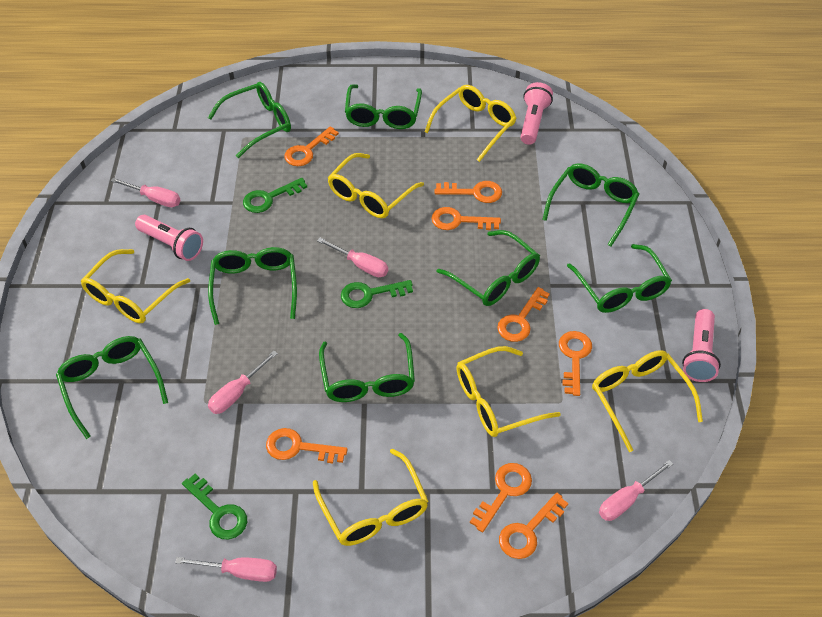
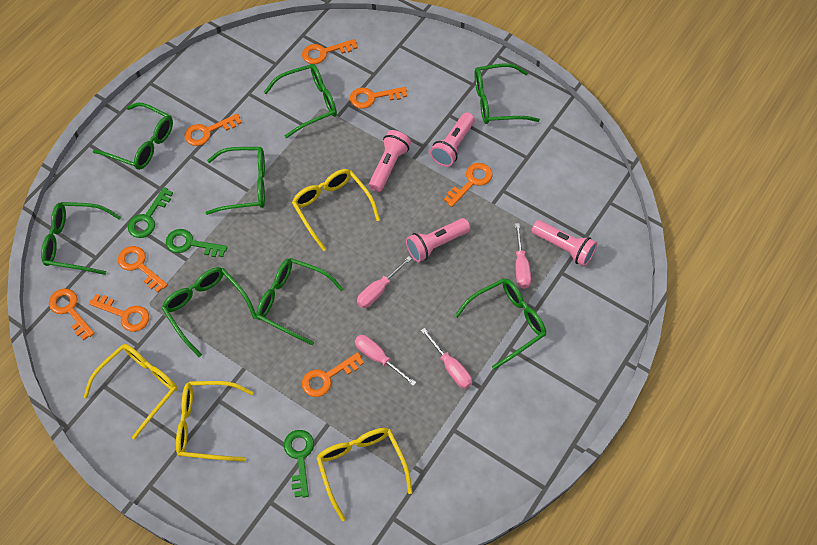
pink flashlight: [135,215,203,261] [520,82,553,145] [682,309,721,382] = 3 -> [369,130,411,192] [406,218,470,262] [430,112,475,167] [531,220,597,267] = 4
pink screwdriver: [111,178,181,207] [175,557,277,582] [208,351,278,414] [317,238,388,277] [599,460,673,521] = 5 -> [355,335,416,386] [357,256,412,308] [421,328,472,389] [515,223,531,289] = 4
yellow glasses: [81,249,190,323] [313,448,429,546] [328,153,424,218] [425,85,517,162] [456,346,561,437] [592,350,703,452] = 6 -> [83,344,178,440] [176,381,254,462] [292,169,380,251] [316,428,412,521] = 4

